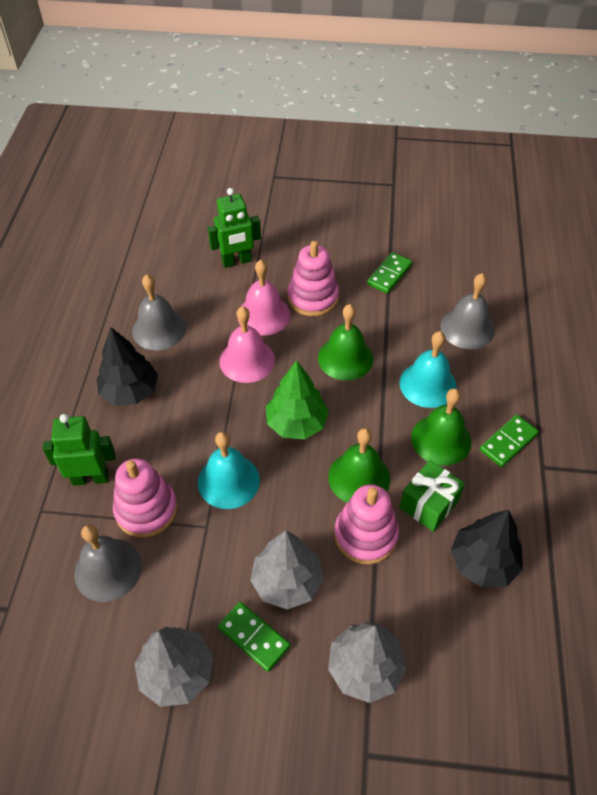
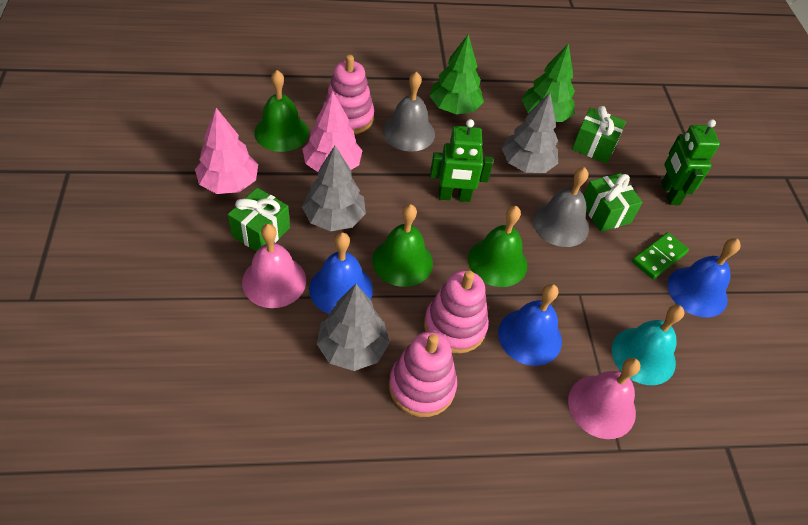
black tree: [96,327,158,406] [451,510,523,588] = 2 -> none = 0
blue bell: none = 0 -> [309,232,373,314] [498,284,562,366] [668,238,741,317] = 3
green domino: [218,602,290,672] [367,252,413,294] [480,415,539,467] = 3 -> [632,232,689,279] = 1
green gift: [399,460,465,532] = 1 -> [228,188,290,252] [572,106,626,163] [584,173,643,232] = 3
green tree: [266,360,329,439] = 1 -> [430,34,484,114] [521,43,575,122] = 2
grey bell: [74,524,142,602] [132,274,186,350] [440,273,495,349] = 3 -> [383,72,435,152] [533,167,589,247] = 2
pink tree: none = 0 -> [195,108,258,194] [303,91,363,172] = 2
turquoise bell: [198,432,260,509] [400,331,457,408] = 2 -> [612,305,685,385] = 1

